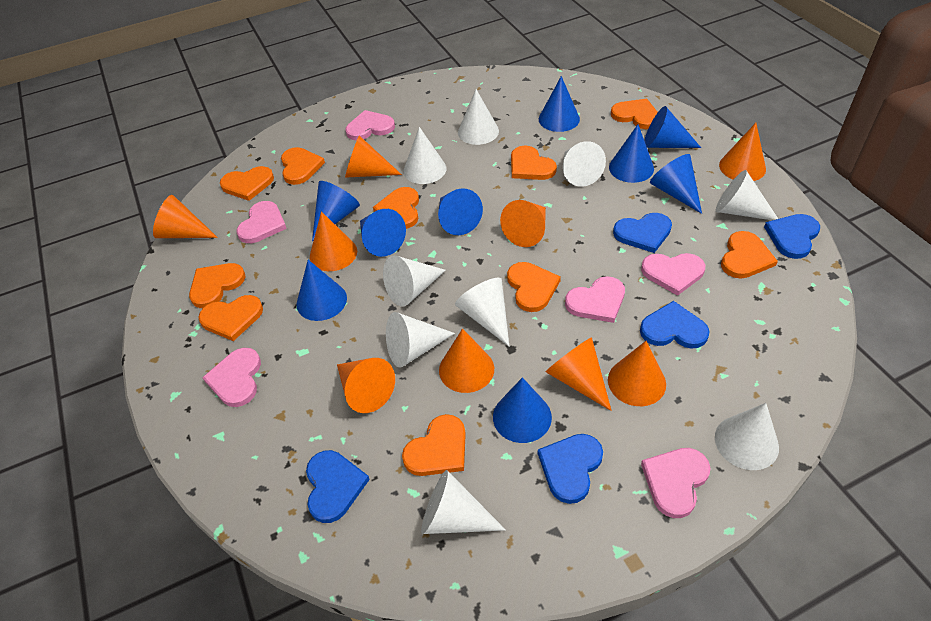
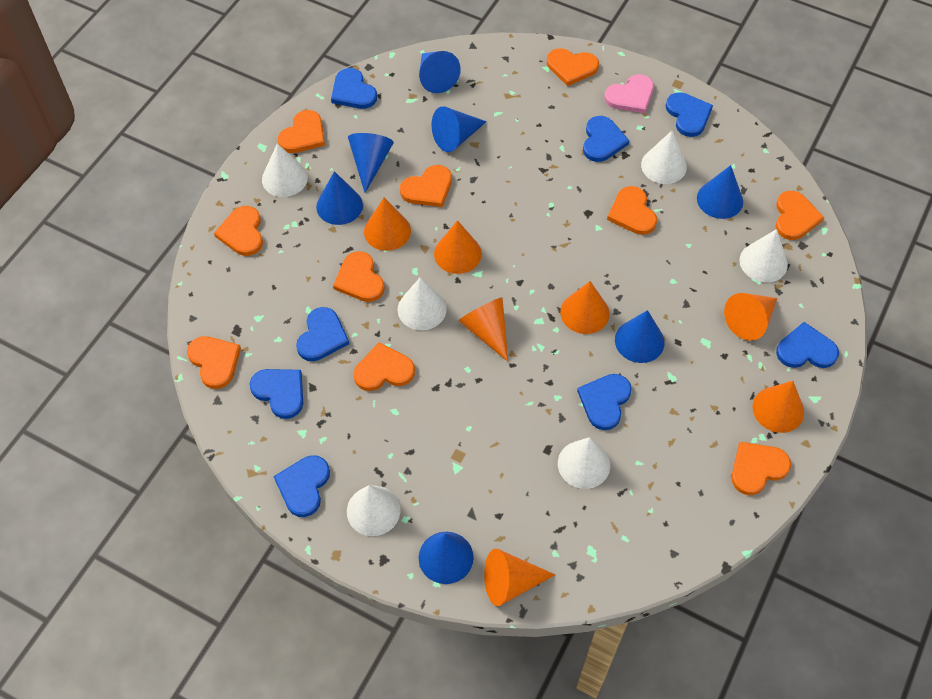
blue cone: [296,260,347,321] [312,181,360,241] [360,209,406,257] [438,188,483,235] [493,377,552,443] [539,76,580,132] [609,124,654,183] [644,106,701,148] [650,154,702,214] = 9 -> [316,171,363,225] [348,133,394,193] [419,51,461,93] [419,532,474,584] [432,106,487,152] [615,310,665,363] [697,165,743,219] = 7
blue heart: [306,450,370,523] [538,434,603,504] [613,213,672,253] [640,301,710,349] [764,214,820,259] = 5 -> [249,369,303,419] [273,455,330,517] [296,307,349,361] [331,68,377,109] [577,374,632,430] [583,116,629,162] [666,92,713,137] [776,322,839,368] = 8
orange cone: [153,195,218,238] [310,211,357,271] [337,358,395,413] [345,136,402,178] [439,328,494,393] [500,200,546,247] [546,337,612,411] [608,341,666,406] [719,123,766,181] = 9 -> [364,197,411,251] [434,220,482,274] [458,297,508,362] [484,549,555,606] [560,281,610,334] [724,293,777,341] [752,381,804,433] = 7
pink heart: [202,348,261,407] [236,201,287,243] [346,110,395,141] [565,276,625,323] [641,253,705,296] [641,448,710,518] = 6 -> [604,74,654,113] = 1
white cone: [383,255,446,307] [386,312,455,368] [403,127,446,184] [421,470,506,534] [455,278,510,347] [458,89,499,145] [563,141,606,187] [715,403,779,470] [716,170,778,220] = 9 -> [262,143,308,197] [347,485,400,536] [398,278,446,330] [558,437,610,489] [641,131,687,184] [740,229,788,282] = 6

